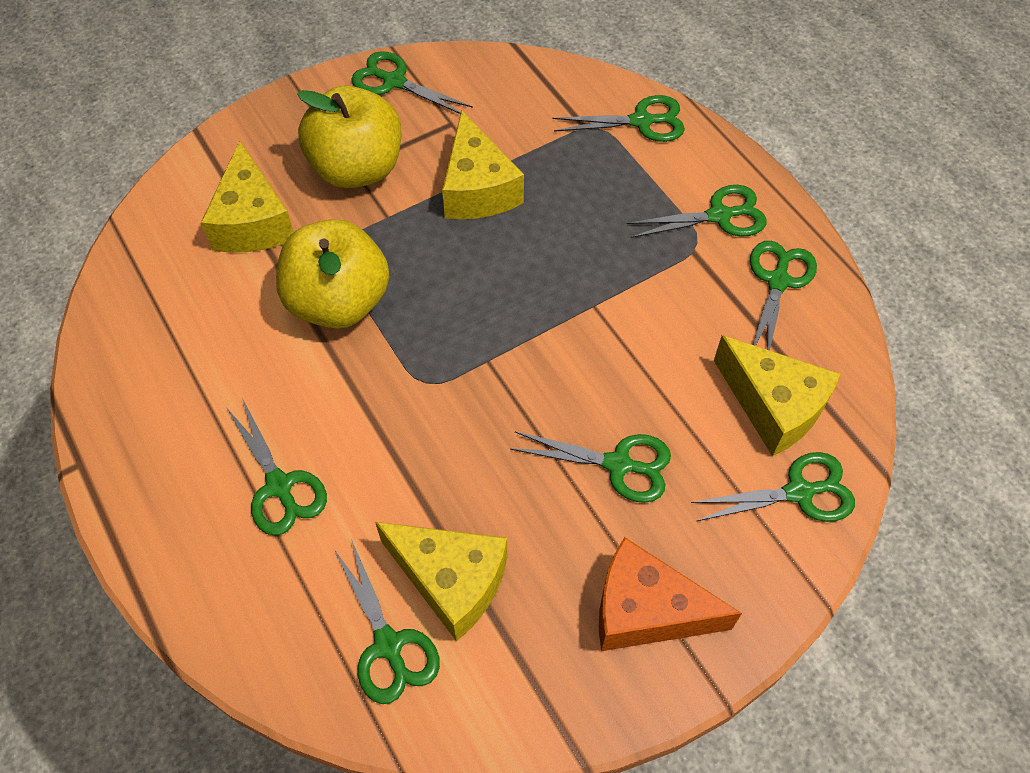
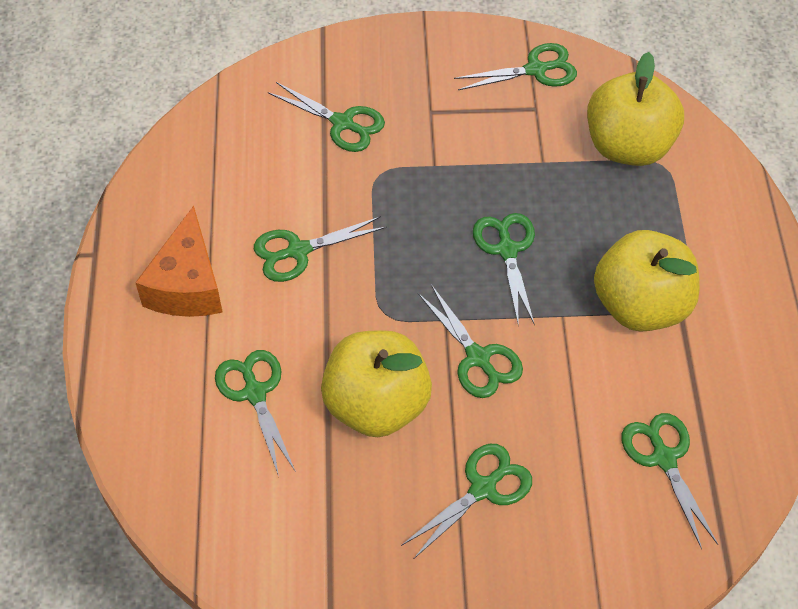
yellow apple: [276,219,389,329] [297,85,402,188] = 2 -> [321,330,432,437] [587,52,684,166] [594,230,700,332] = 3
yellow cheese: [201,141,293,252] [375,522,507,641] [442,110,524,219] [714,335,840,456] = 4 -> none = 0

